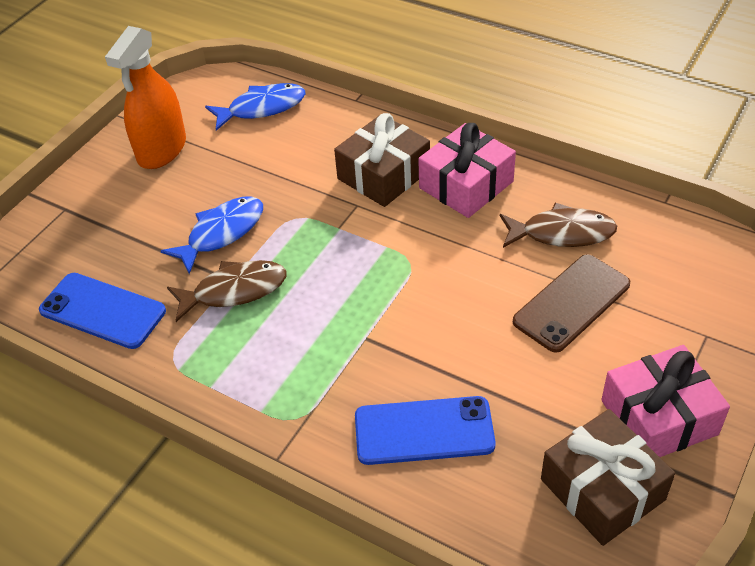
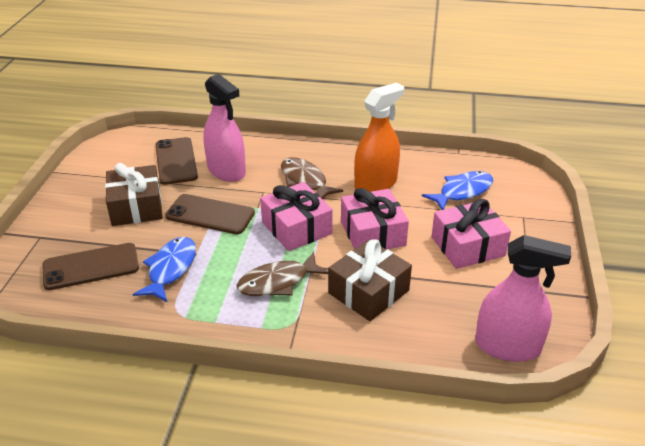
blue phone: [39,273,166,349] [355,396,496,465] = 2 -> none = 0
brown phone: [513,254,630,353] = 1 -> [43,243,139,290] [155,137,198,185] [165,194,255,234] = 3
pink gift: [418,123,516,218] [601,345,730,457] = 2 -> [260,182,333,251] [341,188,409,250] [432,199,511,269] = 3
pink spray bottle: none = 0 -> [203,74,246,182] [475,235,571,362] = 2

